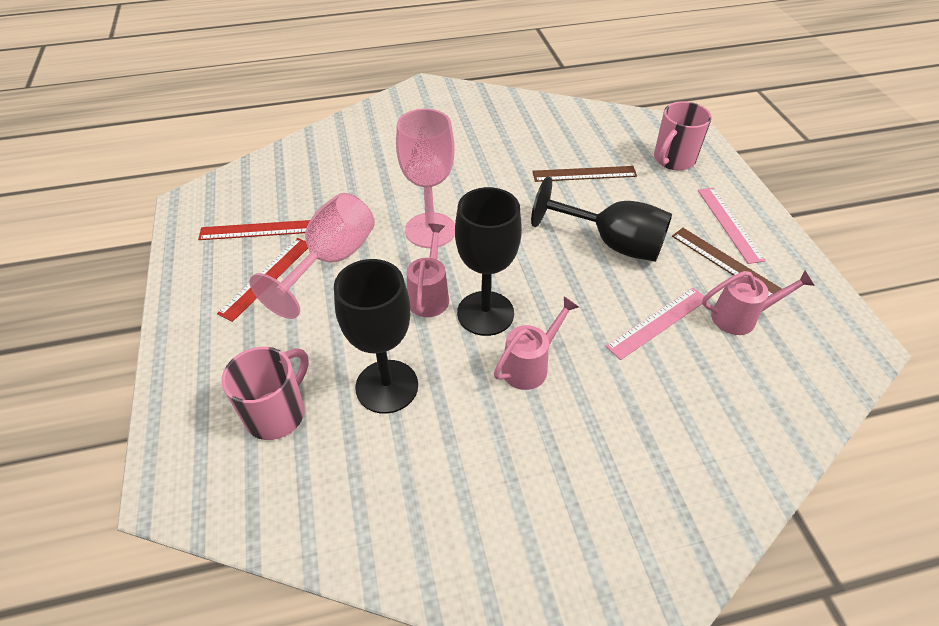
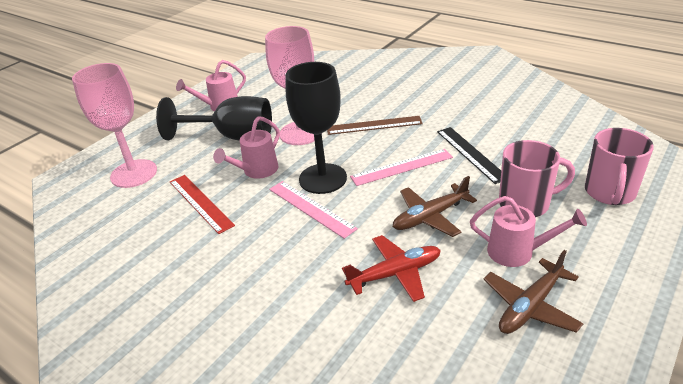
black goblet: [334,259,418,414] [455,187,522,336] [531,176,672,262] = 3 -> [156,96,272,141] [285,62,347,194] = 2
black ruler: none = 0 -> [437,127,501,184] = 1
brown plane: none = 0 -> [393,176,477,237] [484,250,584,334] = 2
brown ruler: [533,166,637,182] [672,228,782,296] = 2 -> [327,116,423,135] = 1
red plane: none = 0 -> [342,235,441,302] = 1
red ruler: [198,220,310,240] [217,238,308,322] = 2 -> [170,175,235,234] = 1

